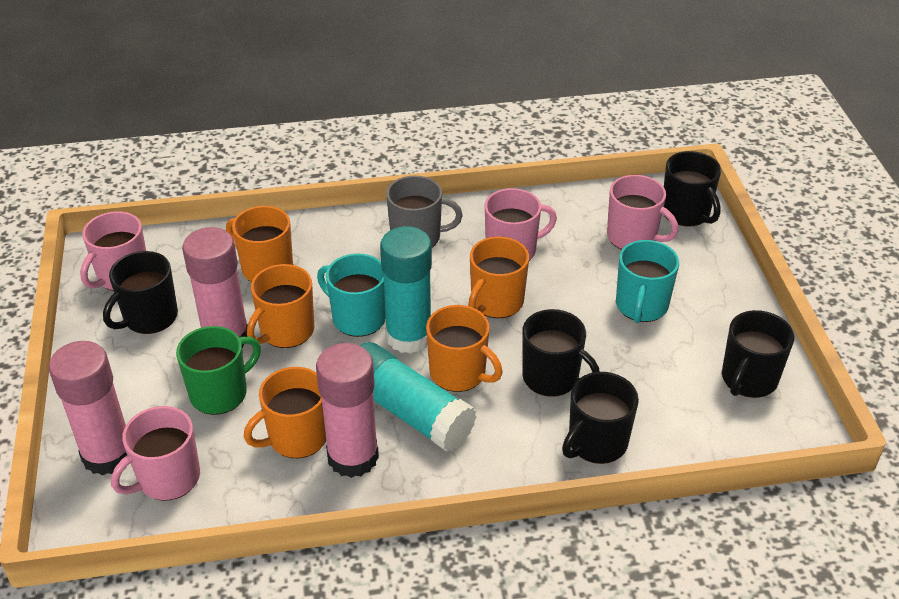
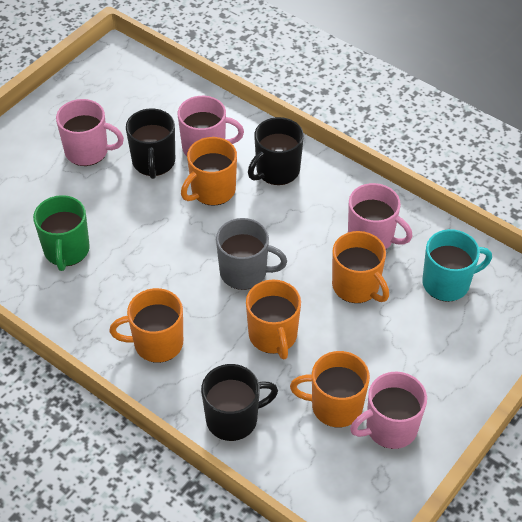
black mug: [103,251,178,334] [522,309,600,397] [562,372,639,464] [664,151,721,227] [722,310,794,398] = 5 -> [126,108,175,179] [201,364,278,441] [248,117,304,185] = 3
pink glue stick: [49,341,127,475] [182,227,248,348] [316,343,379,478] = 3 -> none = 0
turquoise glue stick: [360,342,476,452] [380,226,432,354] = 2 -> none = 0
turquoise mug: [317,254,386,337] [616,240,679,323] = 2 -> [423,229,492,302] = 1

